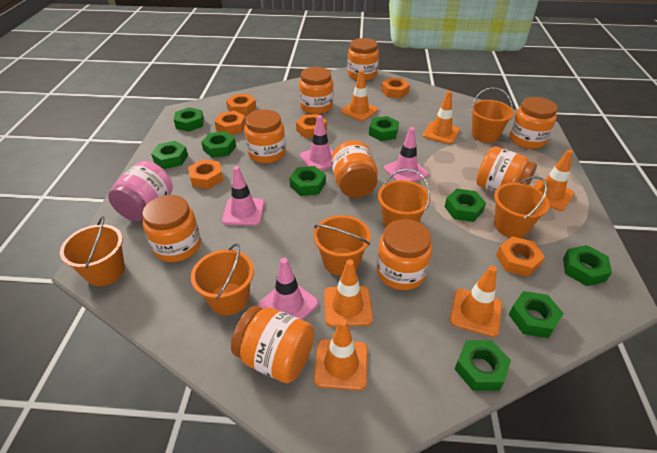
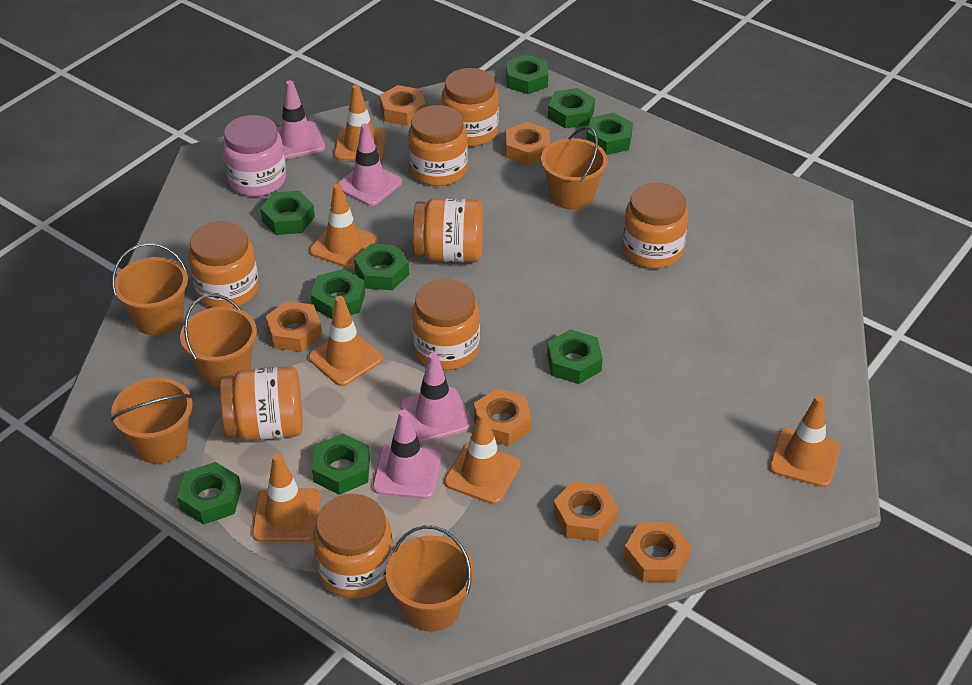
orange bucket: [60,216,125,286] [191,243,254,315] [313,215,371,276] [378,169,431,228] [471,87,514,143] [494,176,550,238] = 6 -> [111,378,193,464] [112,243,188,336] [180,294,257,388] [386,525,474,632] [541,127,608,210] = 5
orange jar: [142,195,201,262] [231,306,314,383] [244,110,286,163] [299,67,333,114] [331,140,378,198] [348,38,379,81] [376,219,432,290] [476,147,537,192] [510,97,558,149] = 9 -> [188,221,259,308] [220,366,303,441] [313,494,393,598] [408,105,468,186] [412,279,480,370] [413,198,483,262] [442,68,499,147] [622,183,688,269] = 8

